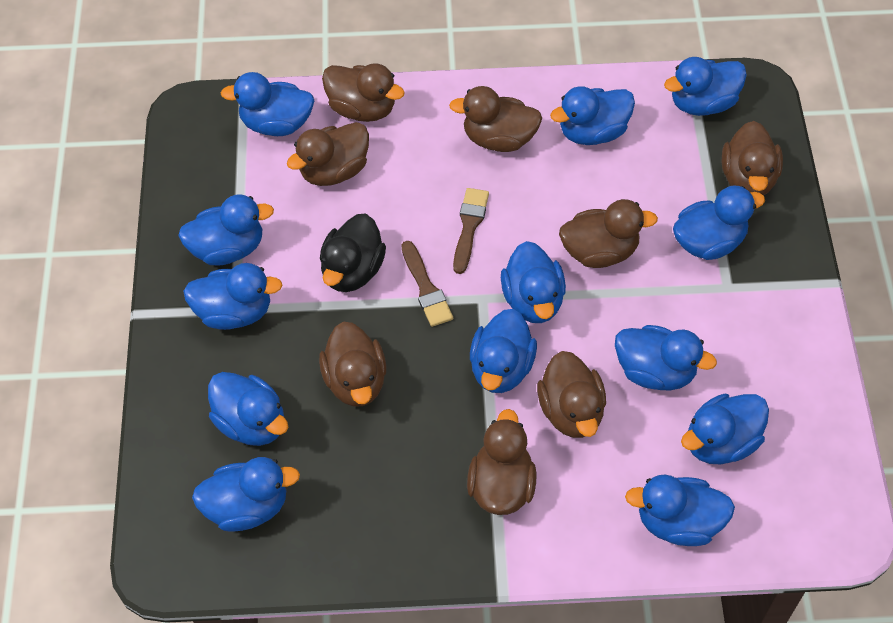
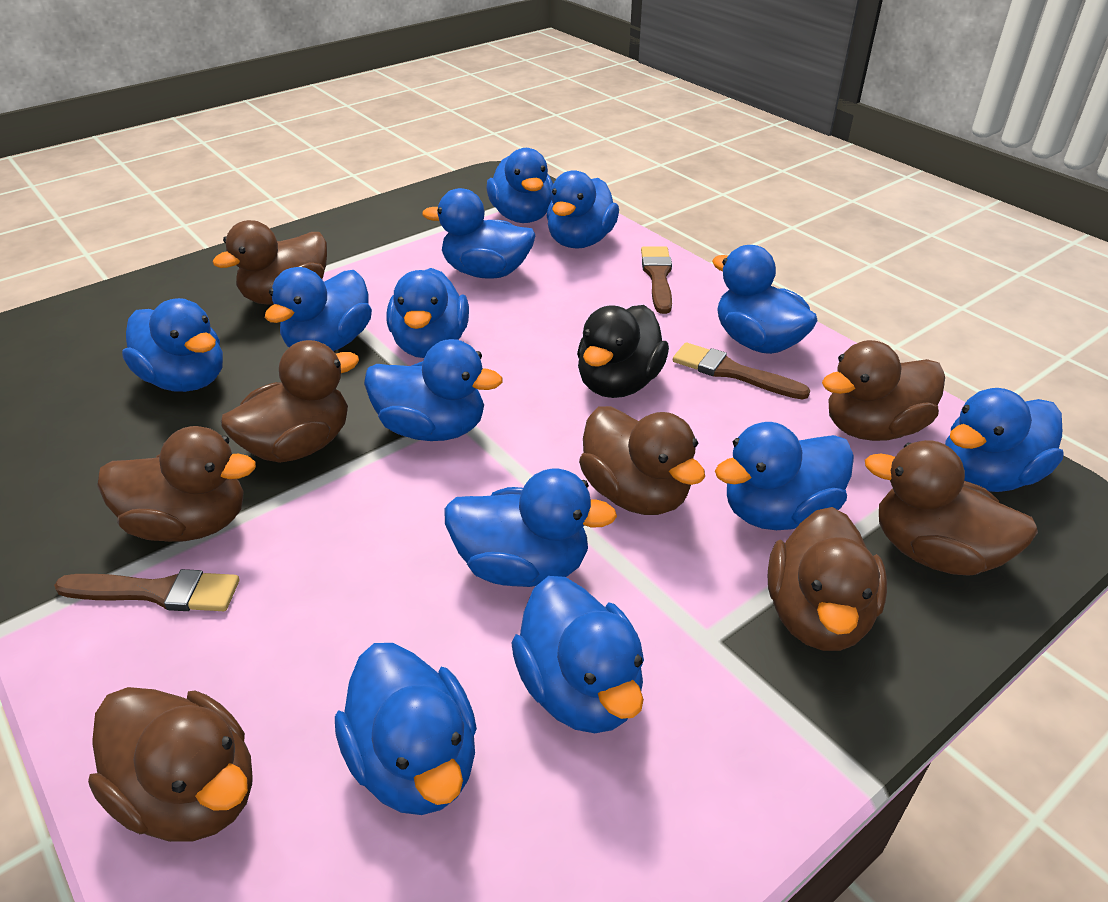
brown brush: [401,241,453,327] [453,188,489,274] = 2 -> [54,569,239,611] [641,246,672,314] [673,342,810,400] = 3

